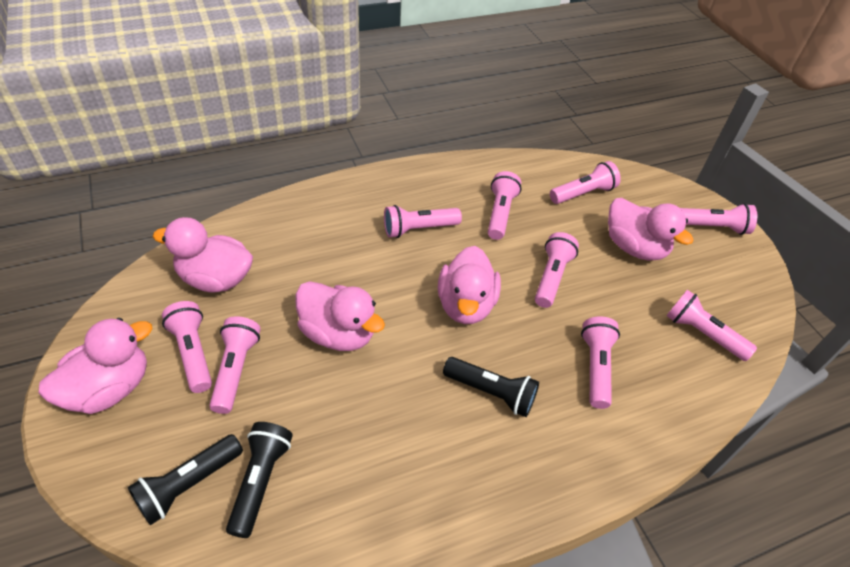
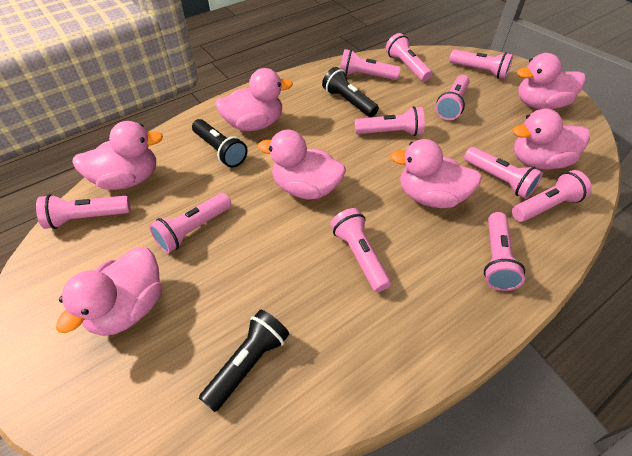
pink duck: [38,318,153,414] [153,217,253,293] [295,281,385,351] [438,246,501,324] [608,198,694,260] = 5 -> [56,247,162,336] [72,121,163,190] [215,68,293,131] [258,130,346,200] [390,139,482,208] [512,109,590,170] [517,53,585,109] = 7
pink flashlight: [162,301,212,393] [209,316,261,414] [384,205,462,238] [488,171,521,240] [535,232,579,308] [550,161,621,204] [581,316,620,409] [666,290,757,361] [680,203,757,235] = 9 -> [36,194,131,229] [149,193,231,253] [331,208,391,292] [340,49,401,80] [355,106,425,136] [386,33,432,82] [436,75,470,120] [449,50,513,79] [464,147,543,199] [484,212,525,291] [512,170,592,222] = 11

